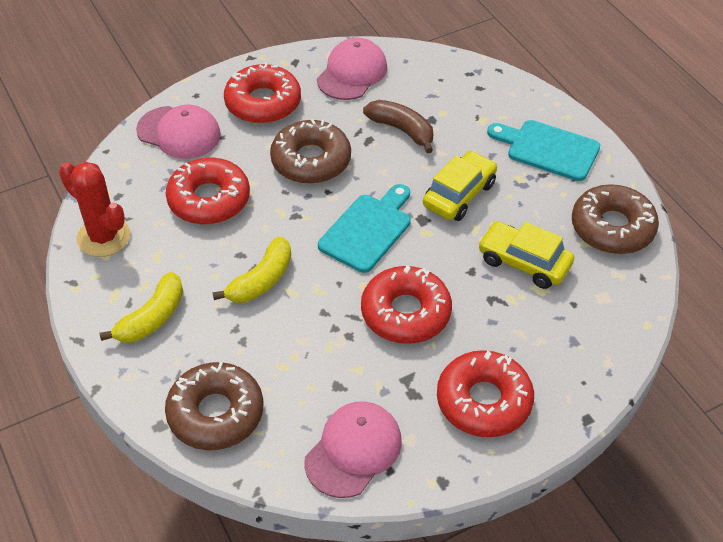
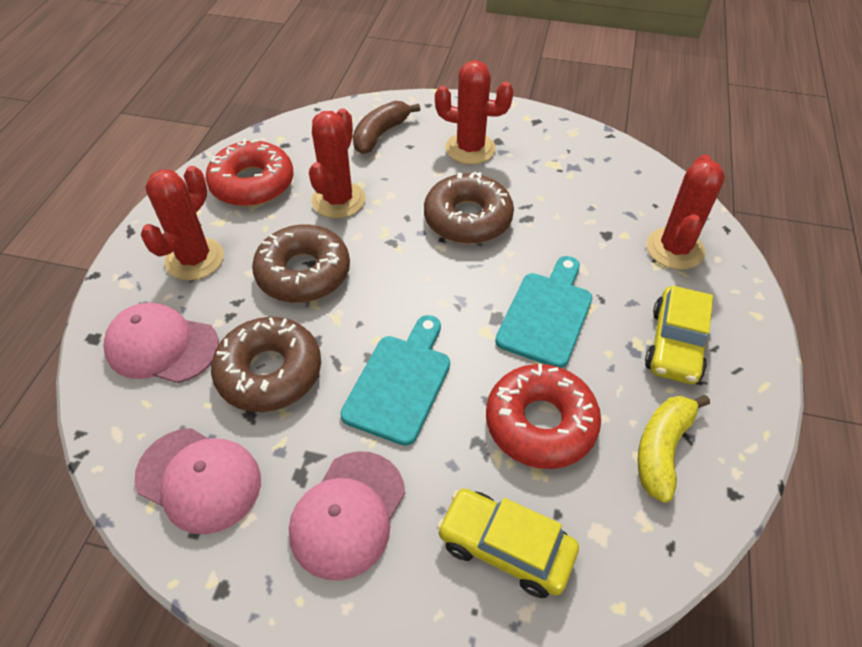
red cactus: [59,162,130,257] = 1 -> [141,166,224,280] [309,108,366,218] [435,60,514,165] [647,155,725,270] = 4
red donut: [166,157,250,225] [224,62,301,124] [361,265,452,344] [437,350,534,437] = 4 -> [206,139,294,207] [486,364,601,469] = 2
yellow banana: [99,272,183,343] [213,236,291,303] = 2 -> [638,395,710,503] = 1

